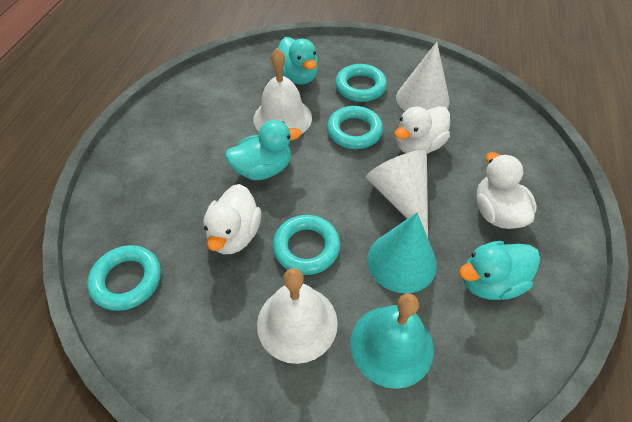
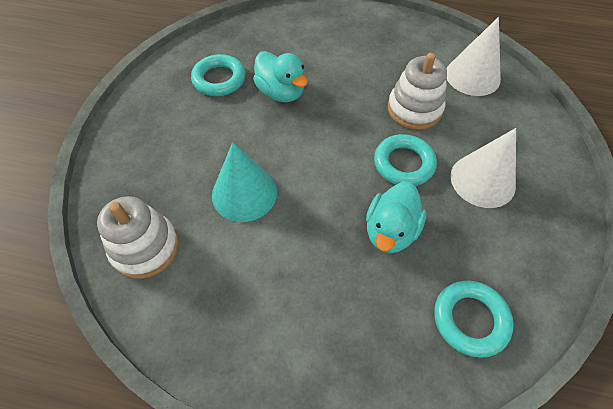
turquoise bell: [350,294,434,389] = 1 -> none = 0
turquoise duck: [225,120,301,180] [278,37,318,85] [459,241,540,300] = 3 -> [253,51,308,102] [366,182,426,253] = 2
turquoise ring: [87,245,161,311] [273,215,340,275] [327,106,383,149] [335,64,387,102] = 4 -> [191,54,246,96] [374,134,437,186] [434,281,514,358] = 3
white bell: [253,48,312,134] [257,268,338,364] = 2 -> none = 0
white duck: [203,184,261,254] [394,106,450,154] [476,152,537,229] = 3 -> none = 0
white stacking toy: none = 0 -> [97,196,179,279] [388,53,447,130] = 2

